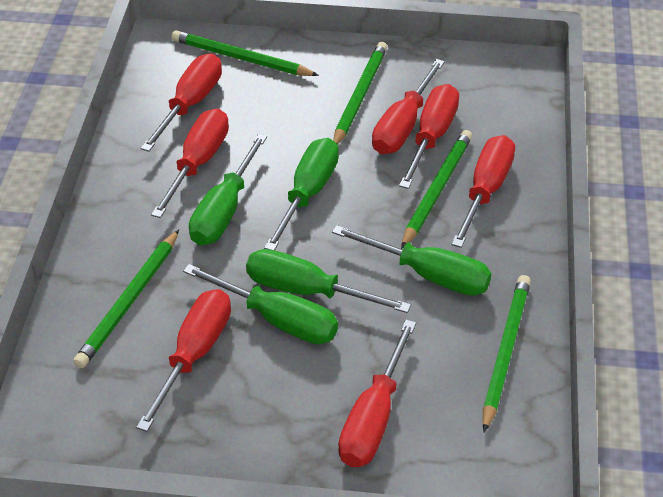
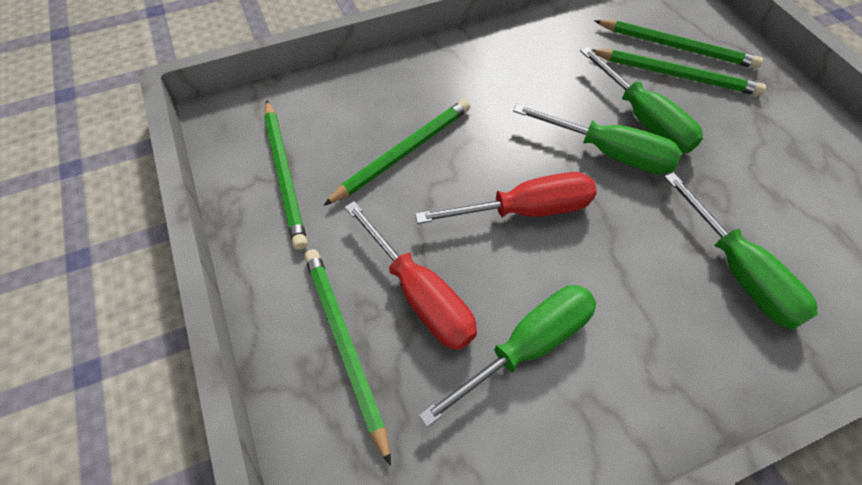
green screwdriver: [183,264,338,344] [189,134,267,245] [246,249,411,313] [264,138,339,250] [332,225,491,296] = 5 -> [419,285,596,427] [513,104,682,174] [580,47,703,153] [664,172,818,329] = 4
red screwdriver: [136,289,231,432] [140,53,222,152] [151,109,229,218] [338,320,416,467] [372,59,445,154] [399,84,459,189] [451,135,515,248] = 7 -> [345,201,477,350] [415,172,597,224] = 2

